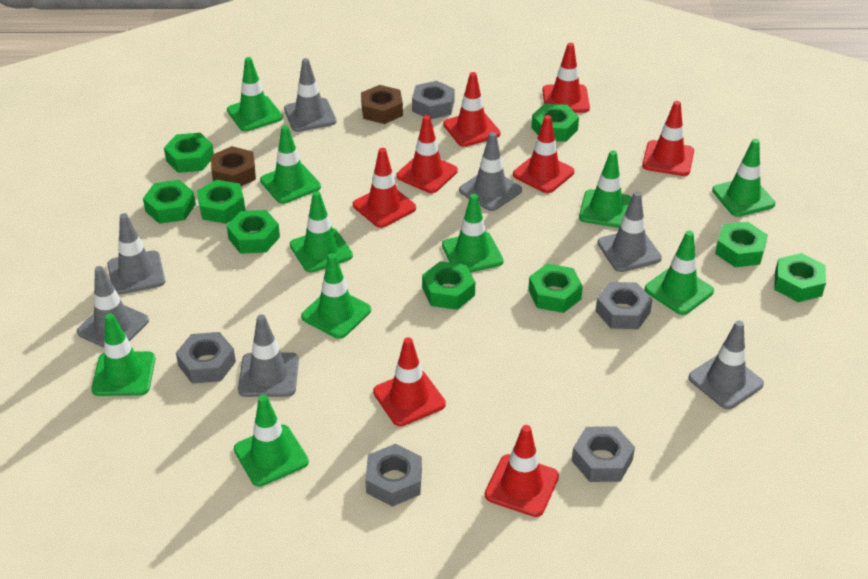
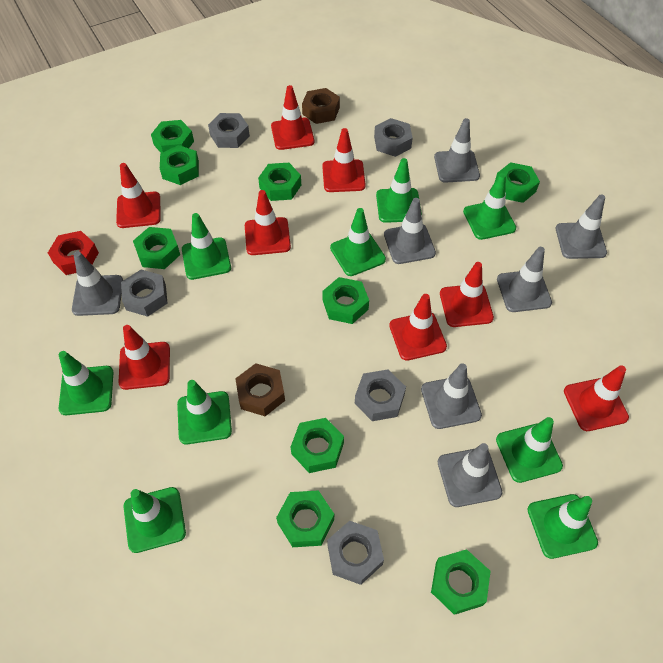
green traffic cone: [91,313,155,396] [227,57,283,131] [234,395,309,486] [260,125,321,204] [290,191,353,273] [301,253,371,339] [442,194,504,273] [579,150,632,228] [644,230,714,315] [712,139,775,217] = 10 -> [59,351,114,415] [124,487,186,553] [177,380,232,444] [182,213,231,280] [330,208,386,276] [376,158,422,223] [463,173,516,240] [496,417,563,483] [527,494,598,559] = 9
red nut: none = 0 -> [48,231,99,275] = 1

